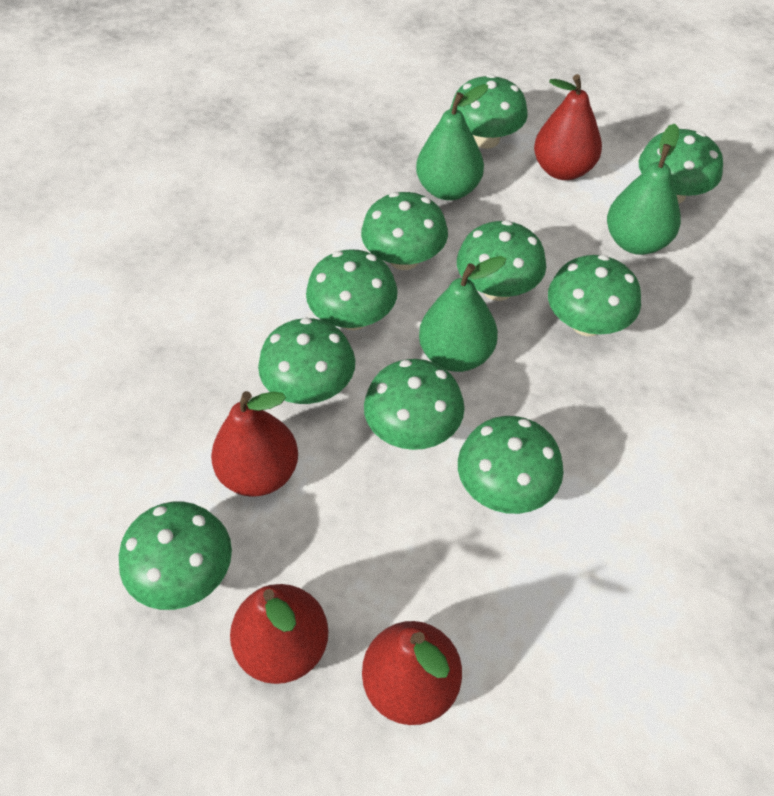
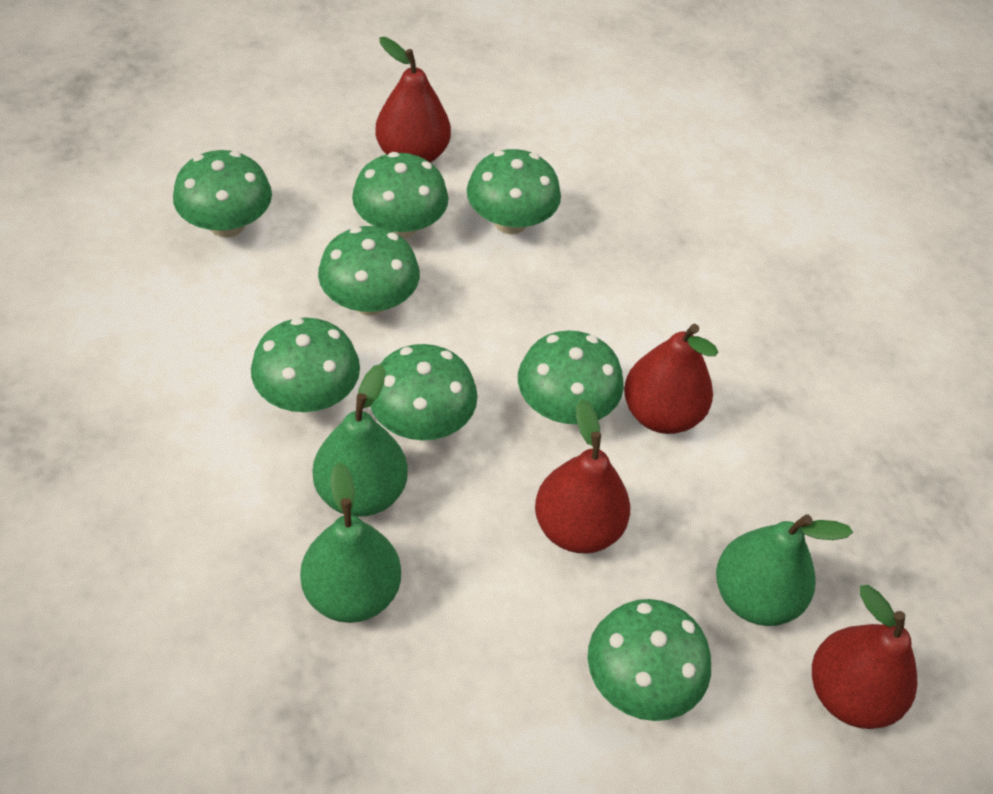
green mushroom: [119,502,232,610] [258,318,355,404] [306,249,398,330] [361,192,448,270] [364,359,465,450] [450,74,528,149] [457,220,546,301] [458,416,564,514] [548,255,641,336] [639,129,723,204] = 10 -> [173,150,272,238] [251,317,360,412] [318,226,420,316] [352,152,448,239] [370,344,478,440] [467,149,561,234] [518,330,624,425] [588,599,711,721] = 8

